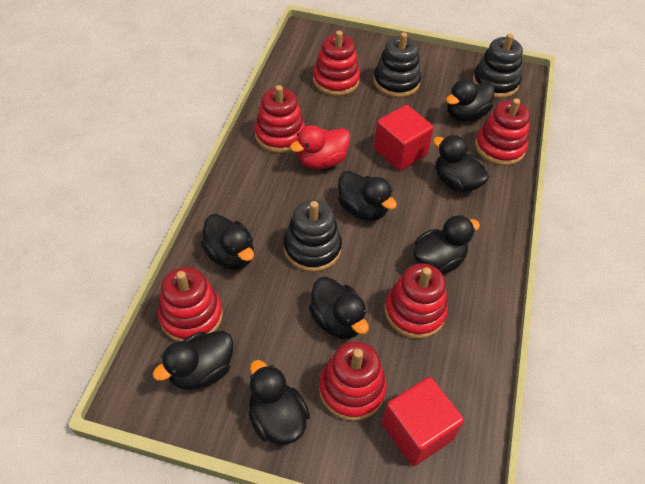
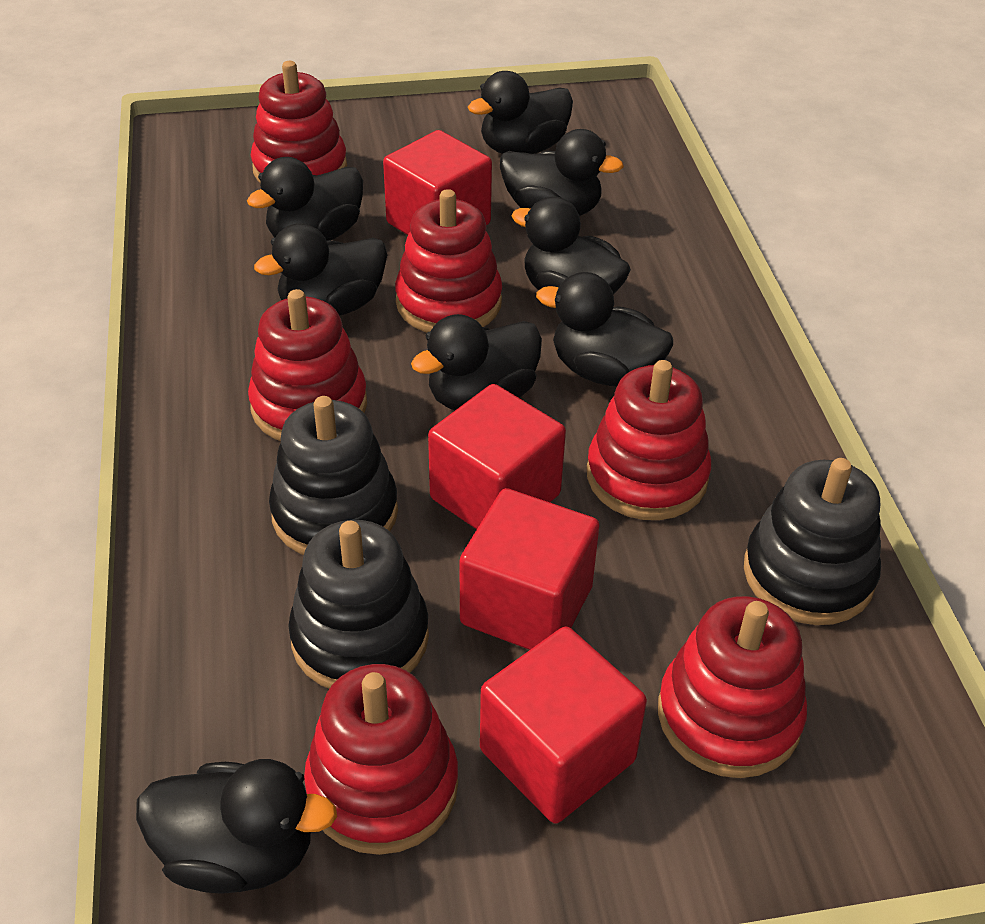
red cube: [374,105,434,171] [382,377,464,466] = 2 -> [383,130,492,235] [428,384,566,529] [460,488,599,650] [480,627,647,823] = 4
red duck: [290,125,351,170] = 1 -> none = 0

